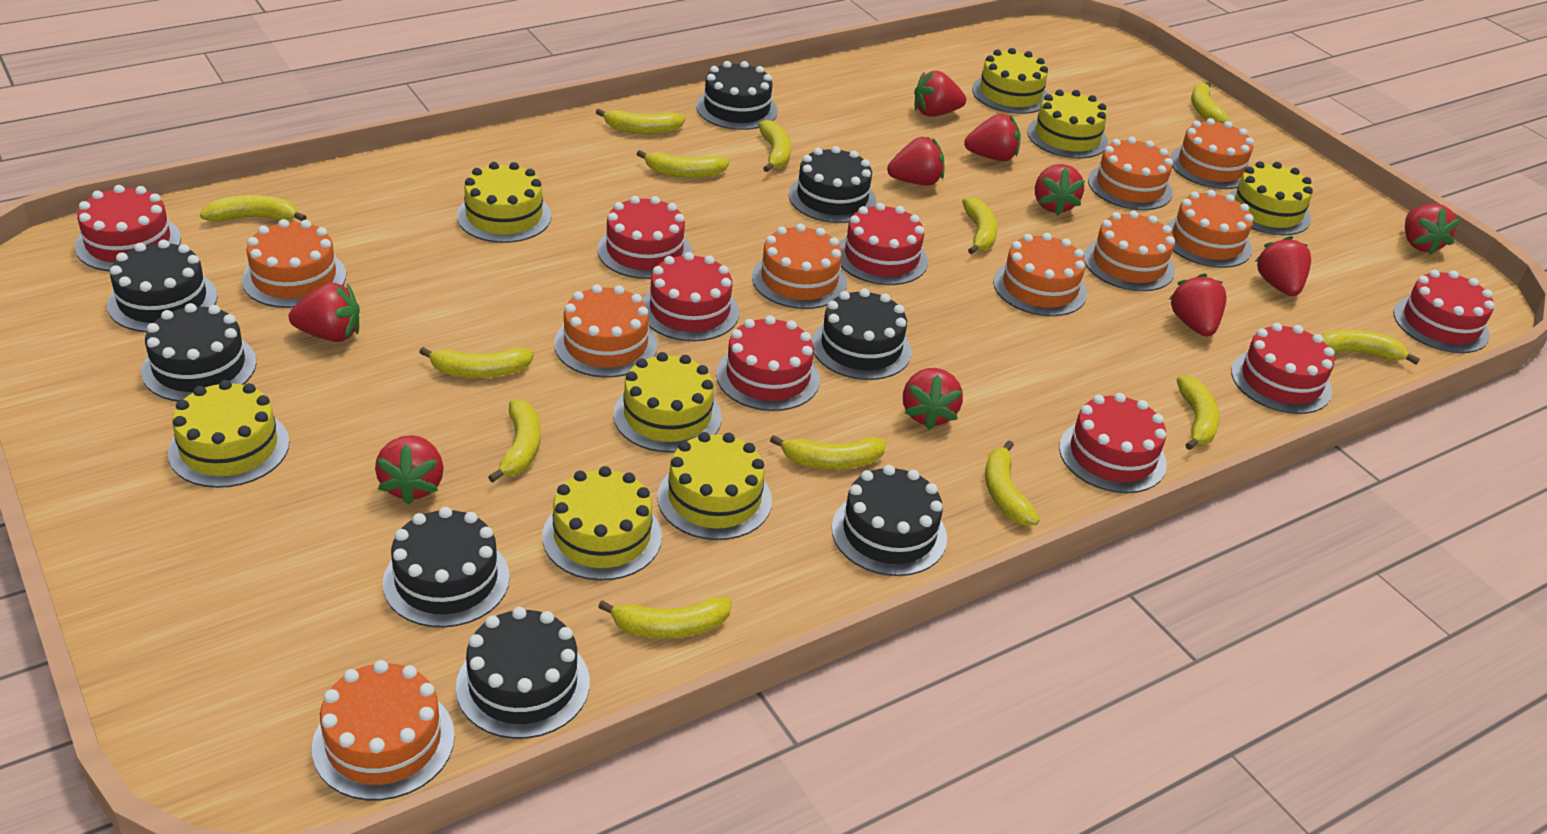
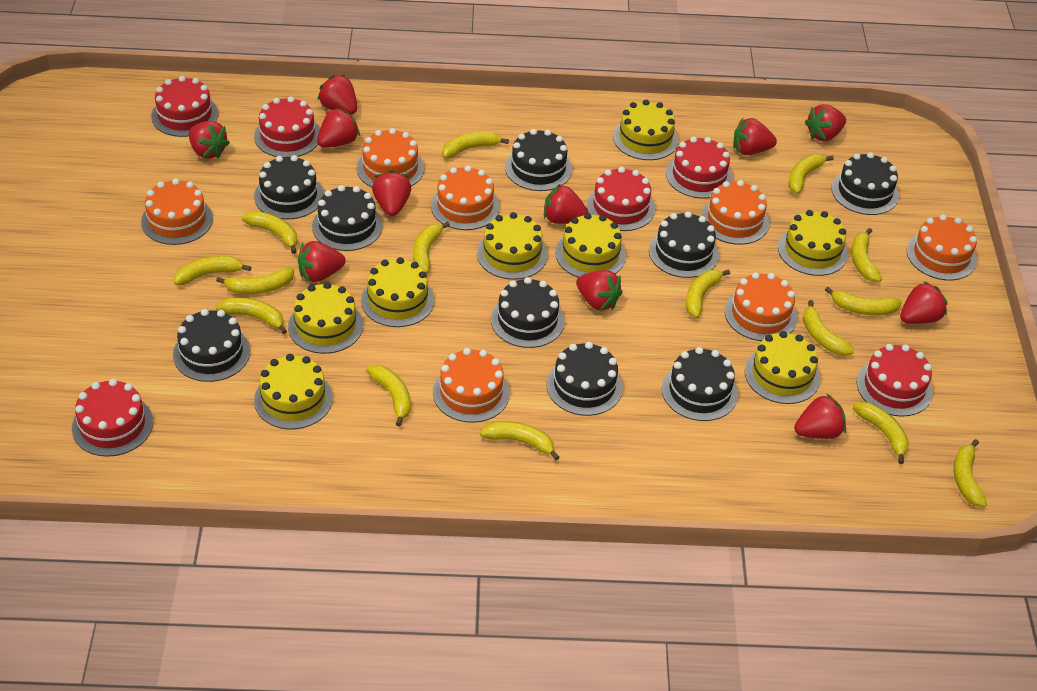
black cake: [107,240,218,332] [141,303,256,402] [383,507,510,627] [456,607,590,739] [696,61,778,130] [789,146,876,223] [812,288,911,380] [832,465,947,576] = 8 -> [173,309,250,382] [254,155,324,219] [312,185,383,251] [491,277,564,348] [505,129,572,191] [547,342,623,416] [649,211,719,278] [662,347,738,421] [831,152,899,215] = 9
orange cake: [242,219,346,308] [312,660,455,800] [554,284,658,377] [752,224,847,309] [993,233,1087,316] [1084,211,1175,291] [1088,137,1173,210] [1167,190,1254,268] [1170,118,1254,189] = 9 -> [141,178,213,245] [357,128,424,187] [431,165,500,230] [433,348,510,423] [701,180,769,245] [725,272,797,341] [907,214,977,280] = 7
red cake: [75,185,181,271] [597,196,692,279] [642,252,739,341] [716,315,820,411] [839,203,928,285] [1059,393,1167,493] [1231,323,1334,414] [1393,270,1494,353] = 8 -> [72,379,153,457] [151,76,218,137] [254,96,320,157] [587,167,655,231] [666,137,733,199] [857,344,933,417] = 6
red strawberry: [289,282,360,342] [375,435,444,505] [887,137,945,185] [903,368,963,430] [914,71,966,117] [964,114,1021,161] [1035,164,1085,216] [1169,273,1226,336] [1255,236,1311,296] [1405,204,1460,255] = 10 -> [189,121,230,159] [298,241,346,282] [317,75,357,115] [317,107,360,148] [372,170,411,216] [544,184,589,224] [576,270,623,311] [733,118,777,155] [794,393,846,439] [805,104,846,141] [900,281,948,324] = 11
yellow banana: [200,195,307,222] [419,347,534,378] [488,399,540,483] [596,108,685,134] [598,597,732,638] [637,150,729,178] [758,120,791,172] [770,435,886,469] [962,197,998,254] [985,440,1039,526] [1177,376,1220,450] [1191,81,1230,123] [1321,330,1420,365] = 13 -> [174,256,251,285] [216,268,294,294] [216,297,287,334] [242,211,298,254] [366,365,411,427] [413,221,450,274] [442,131,509,158] [480,421,560,460] [686,269,730,318] [789,154,833,194] [803,300,854,356] [825,286,902,316] [851,228,882,282] [853,402,909,464] [954,439,987,507] = 15

